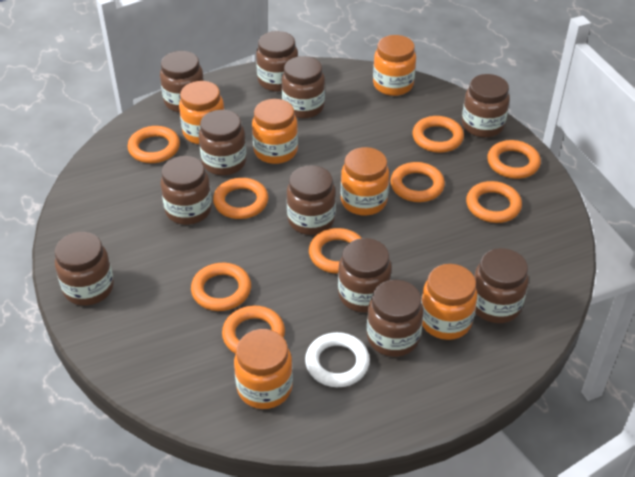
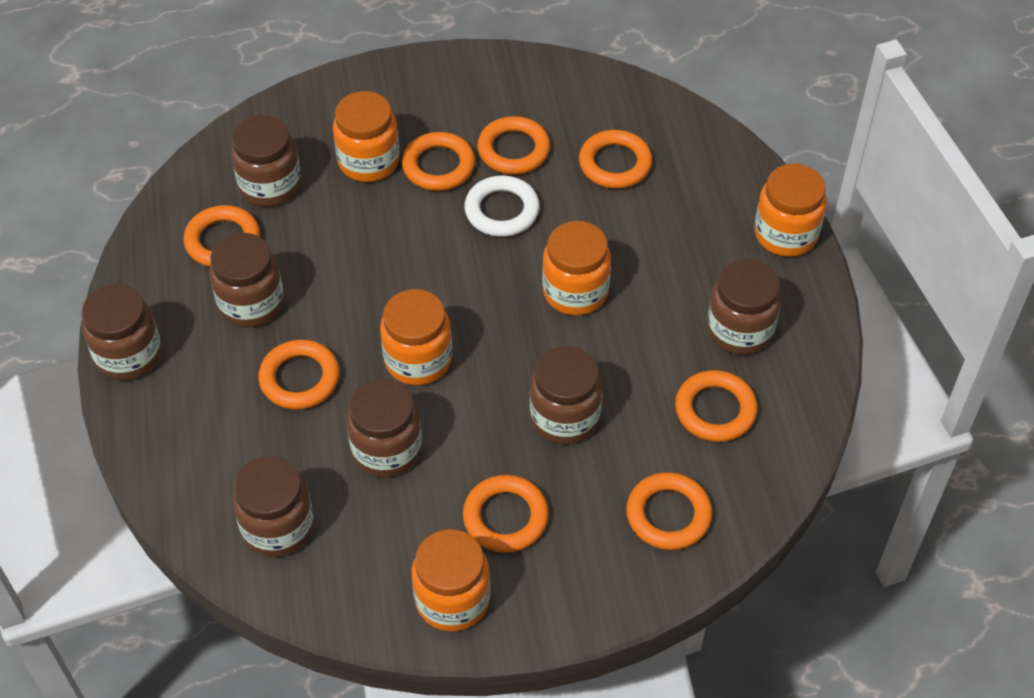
brown jar: [55,232,114,306] [160,51,204,113] [160,156,212,225] [199,110,246,175] [256,31,298,92] [282,56,325,119] [286,165,336,235] [338,238,392,313] [367,280,423,357] [462,74,510,138] [474,248,529,323] = 11 -> [81,284,162,380] [209,233,284,328] [231,115,301,207] [233,457,314,557] [346,379,422,477] [530,346,602,444] [707,259,781,355] = 7
orange jar: [179,81,224,144] [234,329,293,409] [252,99,298,164] [341,147,389,216] [373,35,416,96] [421,264,477,340] = 6 -> [333,91,400,182] [380,289,452,385] [412,529,491,632] [542,221,611,315] [754,164,827,257] = 5
orange ring: [127,126,180,163] [191,263,251,311] [213,178,268,219] [222,306,285,354] [309,228,361,274] [390,162,445,202] [412,116,464,153] [466,181,522,223] [487,140,541,179] = 9 -> [184,205,260,267] [258,339,340,410] [402,132,475,191] [463,475,549,553] [477,116,551,175] [579,130,652,189] [626,472,713,550] [675,370,758,442] = 8

